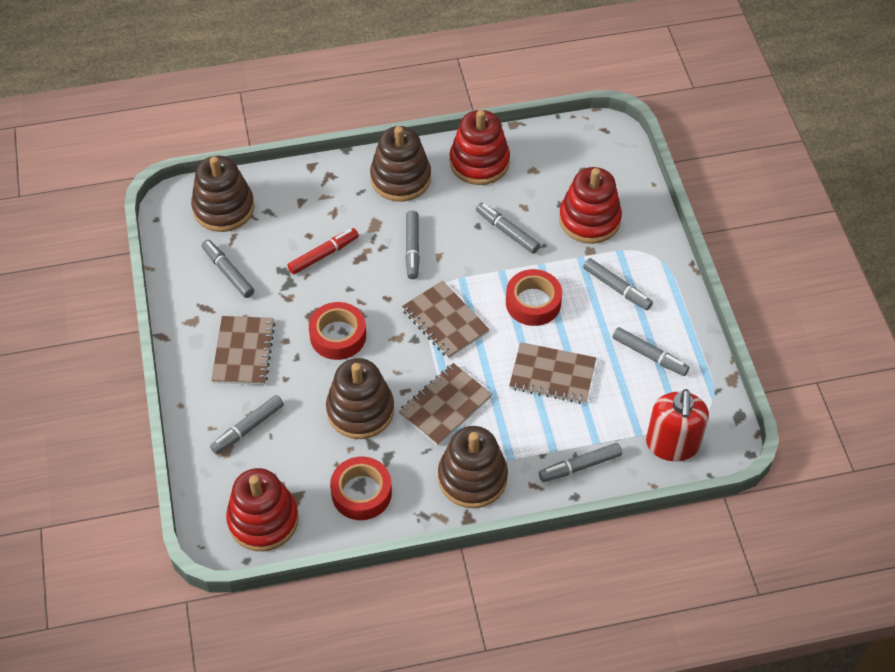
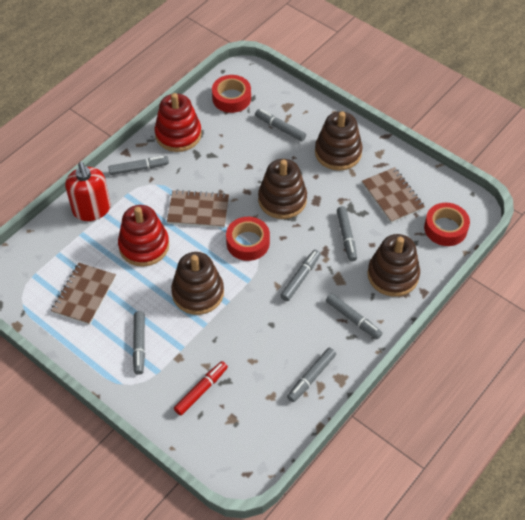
brown notebook: [211,316,275,385] [399,363,492,446] [402,281,490,359] [509,342,596,404] = 4 -> [51,263,116,325] [167,190,229,228] [362,167,425,223] = 3
red stacking toy: [226,468,299,551] [450,110,510,185] [559,167,622,244] = 3 -> [118,205,169,267] [155,93,202,152] = 2

